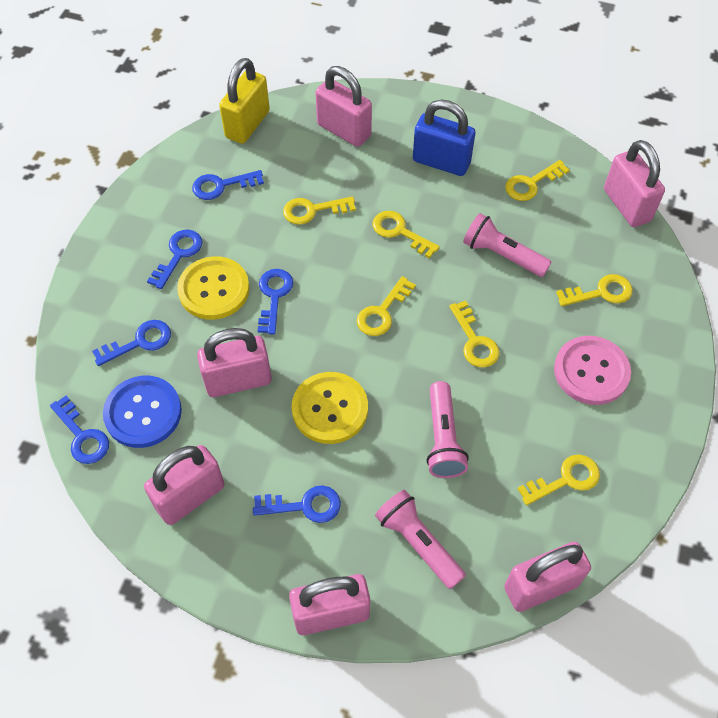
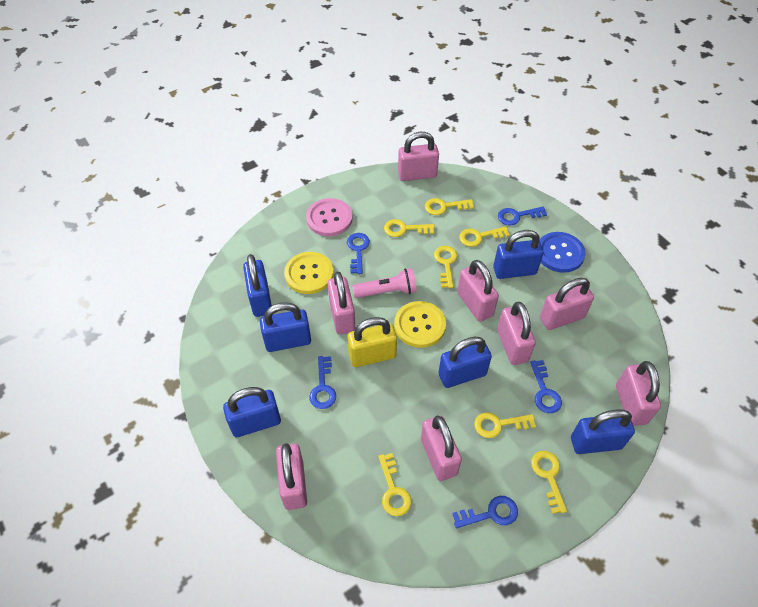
blue key: [50,396,109,464] [92,320,171,366] [147,229,203,289] [192,170,264,200] [253,485,341,523] [258,269,293,334] = 6 -> [309,356,336,409] [347,233,370,274] [452,496,518,528] [498,206,547,225] [530,360,562,413] = 5
blue padlock: [413,100,475,176] = 1 -> [223,387,281,437] [243,254,272,317] [260,302,311,352] [438,337,492,388] [493,230,543,279] [571,409,635,454] = 6
pink flashlight: [375,490,466,589] [427,381,469,478] [463,213,552,277] = 3 -> [352,268,417,298] = 1
pink padlock: [144,445,225,525] [197,328,272,397] [289,574,370,635] [315,66,372,147] [504,542,591,612] [604,140,665,227] = 6 -> [276,443,307,510] [327,272,355,335] [398,132,439,181] [421,415,462,481] [457,260,499,322] [497,302,536,365] [540,278,594,330] [616,361,661,426] = 8

